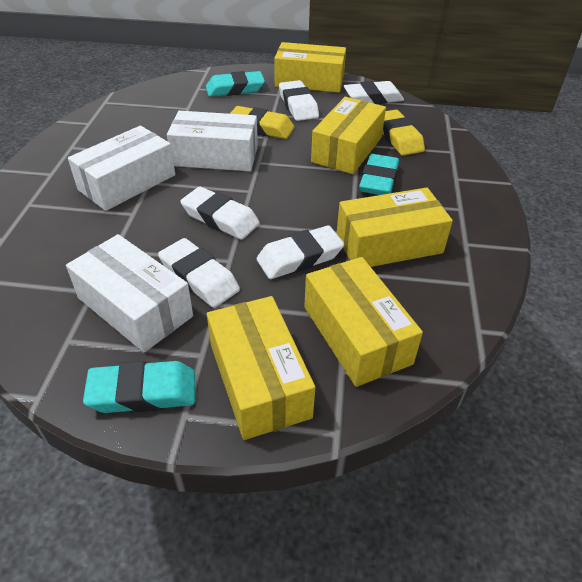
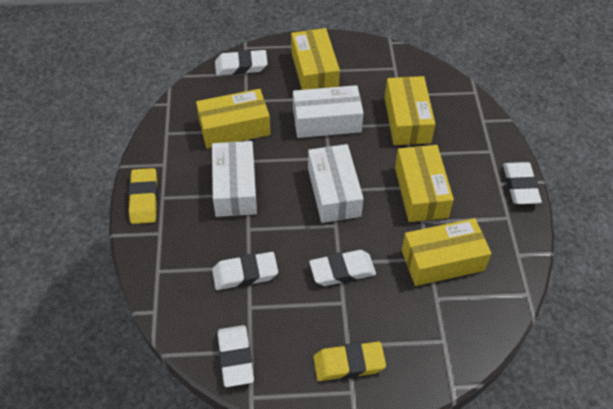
turquoise eraser: [83,361,195,413] [206,71,265,97] [359,154,399,195] = 3 -> none = 0

